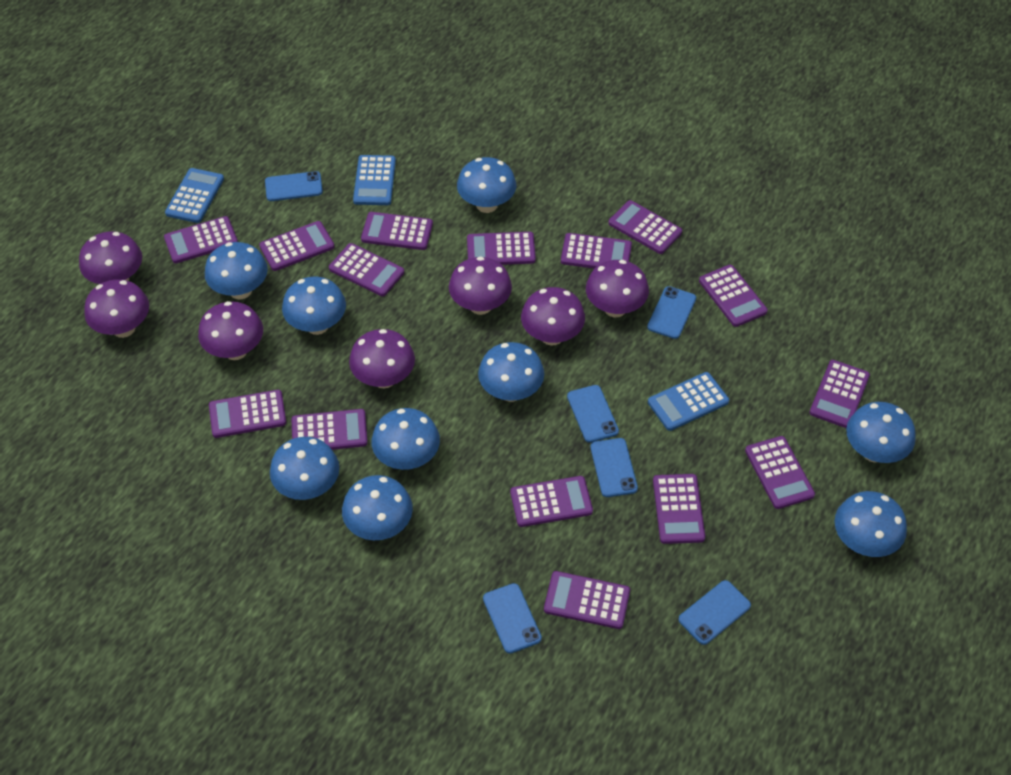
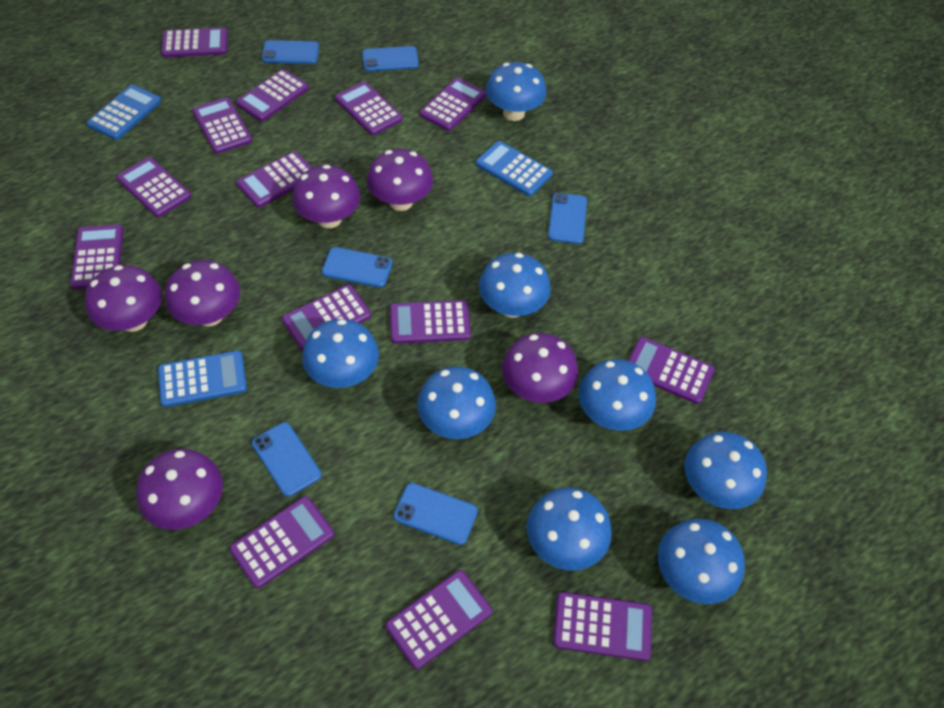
blue mushroom: [205,242,268,299] [270,437,339,500] [282,277,346,335] [342,475,413,540] [372,408,440,470] [457,157,516,213] [478,342,544,402] [835,491,907,557] [846,402,916,463] = 9 -> [302,319,379,388] [417,366,496,439] [479,253,551,318] [486,62,547,121] [527,488,612,570] [578,359,656,431] [658,519,745,604] [685,432,767,509] = 8
purple calculator: [164,216,238,263] [209,390,286,438] [259,221,335,271] [291,409,368,450] [329,243,404,296] [361,212,433,250] [467,232,536,265] [510,476,593,527] [544,571,630,629] [561,233,632,269] [608,200,682,254] [653,474,705,544] [699,265,768,327] [745,436,815,509] [809,360,870,428] = 15 -> [70,224,124,289] [116,157,191,217] [161,27,228,58] [192,97,252,154] [229,496,334,589] [236,69,309,121] [236,151,312,208] [282,285,371,350] [335,81,403,135] [385,570,492,669] [390,300,471,344] [419,78,486,131] [553,592,652,661] [628,337,714,404] = 14
purple mushroom: [79,231,142,284] [84,279,149,338] [198,301,263,360] [349,329,415,388] [449,256,512,315] [521,287,585,345] [586,260,649,317] = 7 -> [85,265,162,332] [136,449,223,530] [165,260,240,326] [292,165,360,228] [367,149,433,211] [502,333,578,403] = 6

